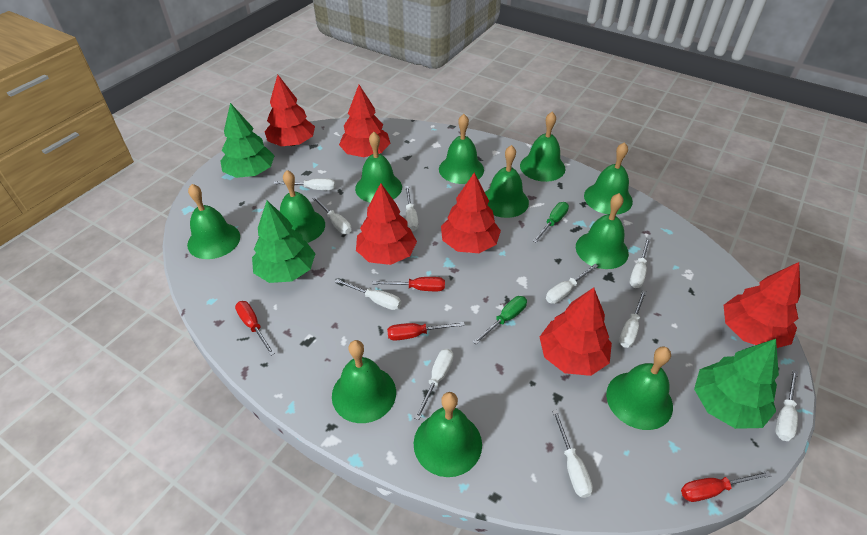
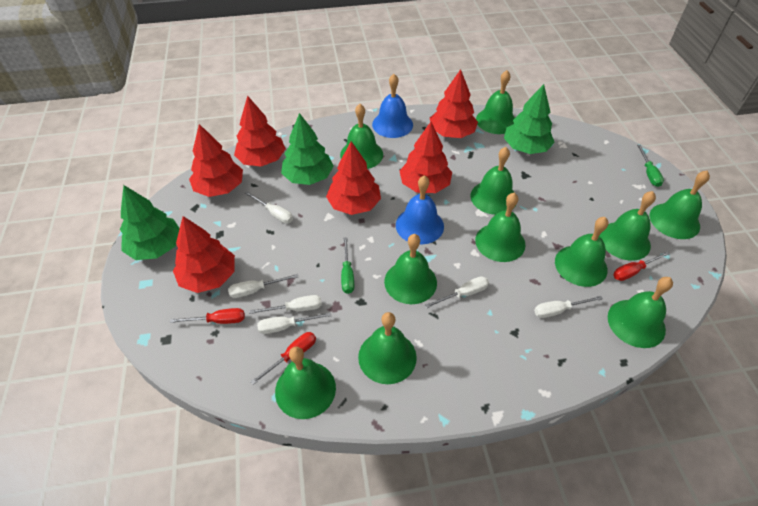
blue bell: none = 0 -> [372,74,413,138] [396,175,444,244] = 2
red screwdriver: [235,301,275,356] [372,277,445,291] [387,322,465,340] [681,471,771,502] = 4 -> [170,308,245,324] [250,332,316,385] [613,252,670,281] = 3
white screwdriver: [274,178,335,190] [312,196,352,234] [335,279,401,310] [405,186,419,231] [414,349,453,420] [546,264,598,304] [552,410,593,498] [619,290,646,348] [630,238,650,288] [775,370,798,441] = 10 -> [228,274,298,298] [245,191,293,223] [249,295,322,314] [257,312,331,334] [425,276,489,308] [534,296,603,318] = 6

